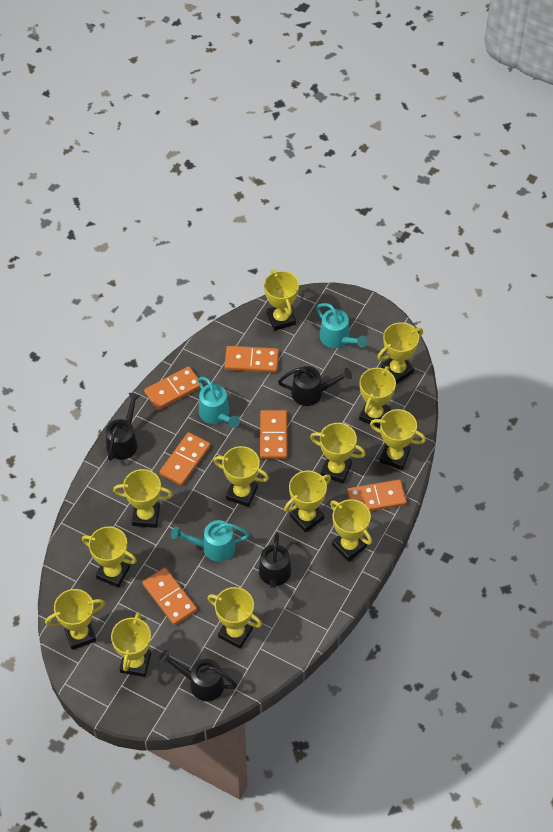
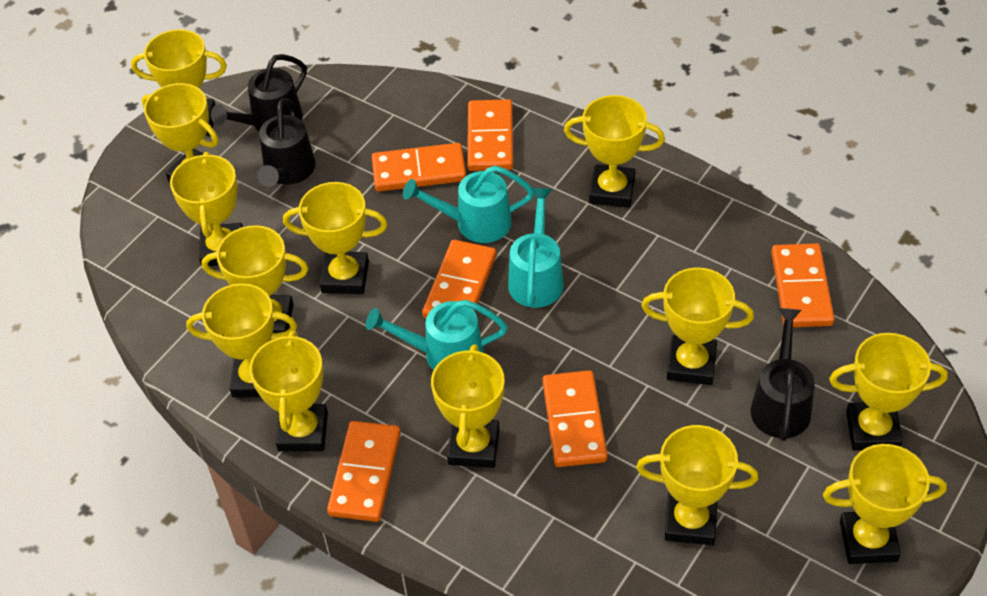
black watering can: [106,393,140,461] [159,650,237,701] [259,533,291,600] [278,366,352,406] = 4 -> [211,54,307,131] [257,98,316,187] [750,308,815,441] = 3

